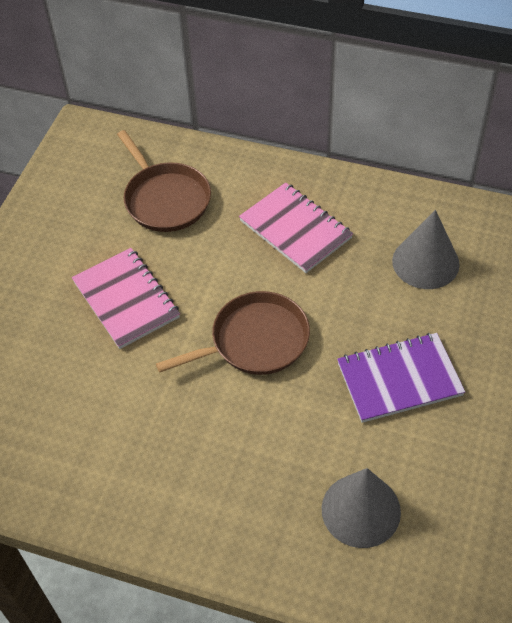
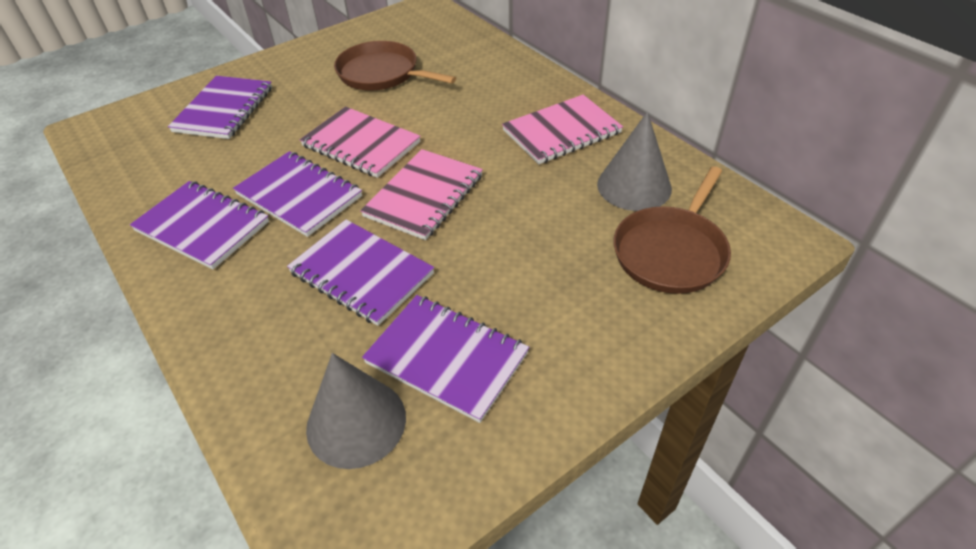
pink notebook: [72,248,180,349] [239,182,353,273] = 2 -> [300,107,421,178] [360,149,483,240] [502,95,623,164] = 3
purple notebook: [337,333,465,423] = 1 -> [130,181,269,269] [168,76,272,139] [233,151,362,237] [287,219,434,326] [362,295,529,423] = 5

